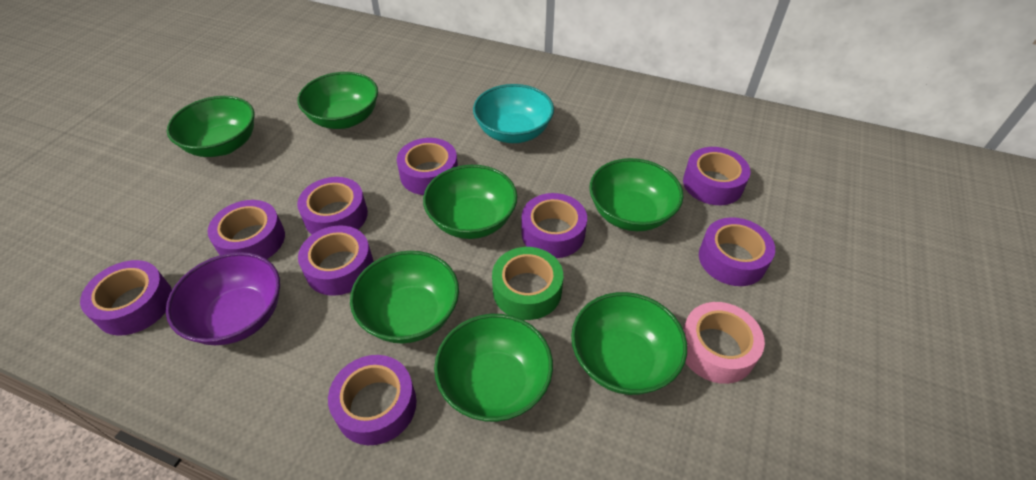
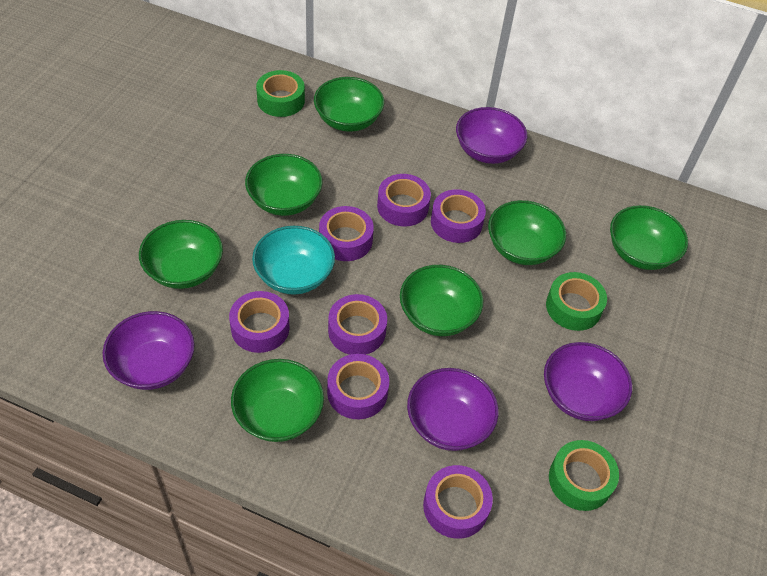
green tape: [492,247,563,320] = 1 -> [256,70,305,117] [546,272,607,331] [549,440,619,511] = 3
pink tape: [683,302,765,384] = 1 -> none = 0
purple bowl: [166,252,280,345] = 1 -> [103,311,195,390] [407,368,499,451] [456,107,527,164] [544,342,632,421] = 4
purple tape: [80,260,172,335] [208,200,285,259] [297,177,368,234] [298,225,374,296] [328,355,417,445] [397,138,458,195] [521,193,587,258] [683,147,750,205] [699,217,775,286] = 9 -> [229,291,290,353] [319,206,374,261] [327,354,389,419] [328,294,387,355] [377,174,431,227] [423,465,493,539] [431,189,486,243] = 7

